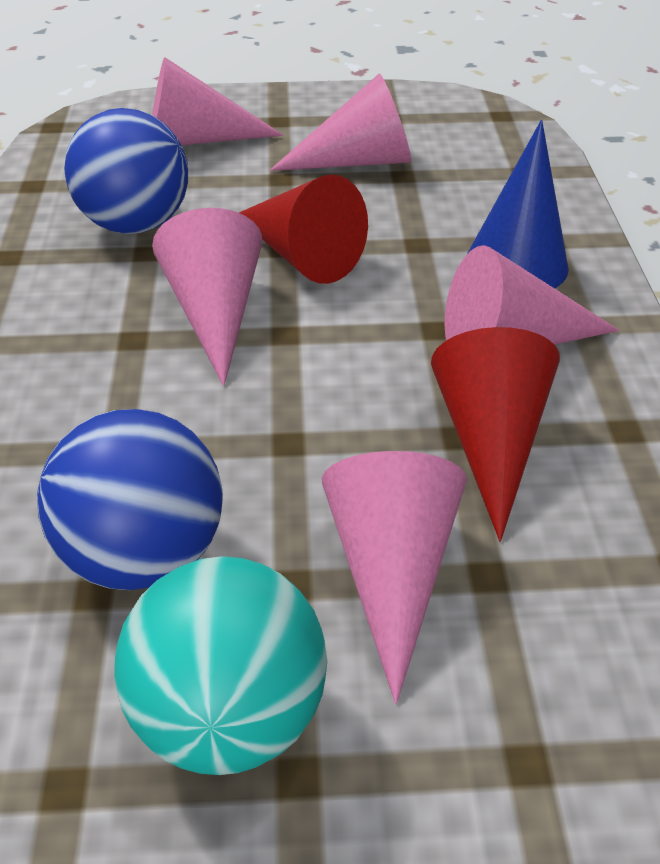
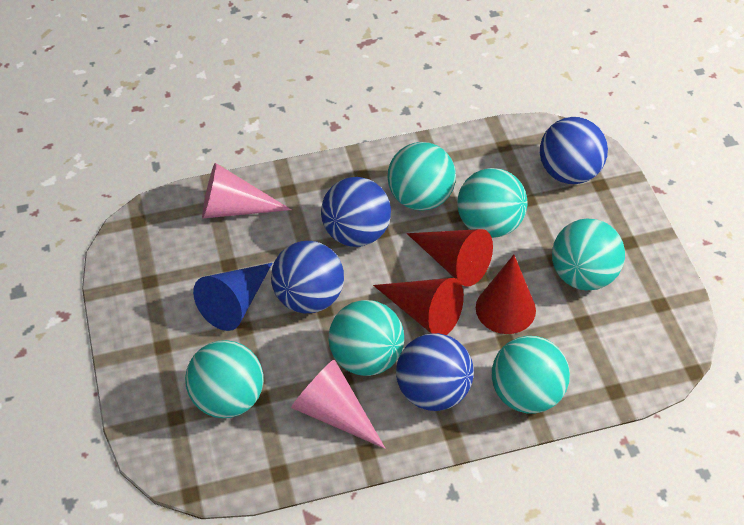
blue ball: [37,409,223,590] [64,108,188,234] = 2 -> [271,241,344,313] [321,177,391,247] [396,333,474,411] [540,117,608,184] = 4
pink cone: [152,57,283,145] [152,208,262,386] [270,73,411,171] [322,451,467,704] [444,245,619,345] = 5 -> [202,163,292,218] [291,359,385,449] = 2
red cone: [239,174,368,284] [431,327,560,542] = 2 -> [373,278,464,335] [407,229,493,287] [476,255,536,334] = 3
turquoise ball: [114,556,327,775] = 1 -> [185,340,264,418] [329,300,404,376] [388,142,456,211] [458,168,527,238] [492,336,570,414] [552,219,625,290] = 6

